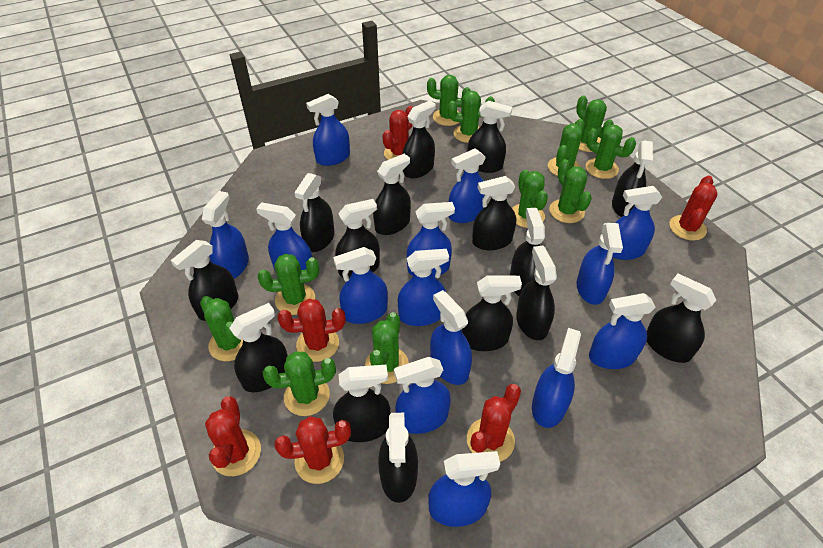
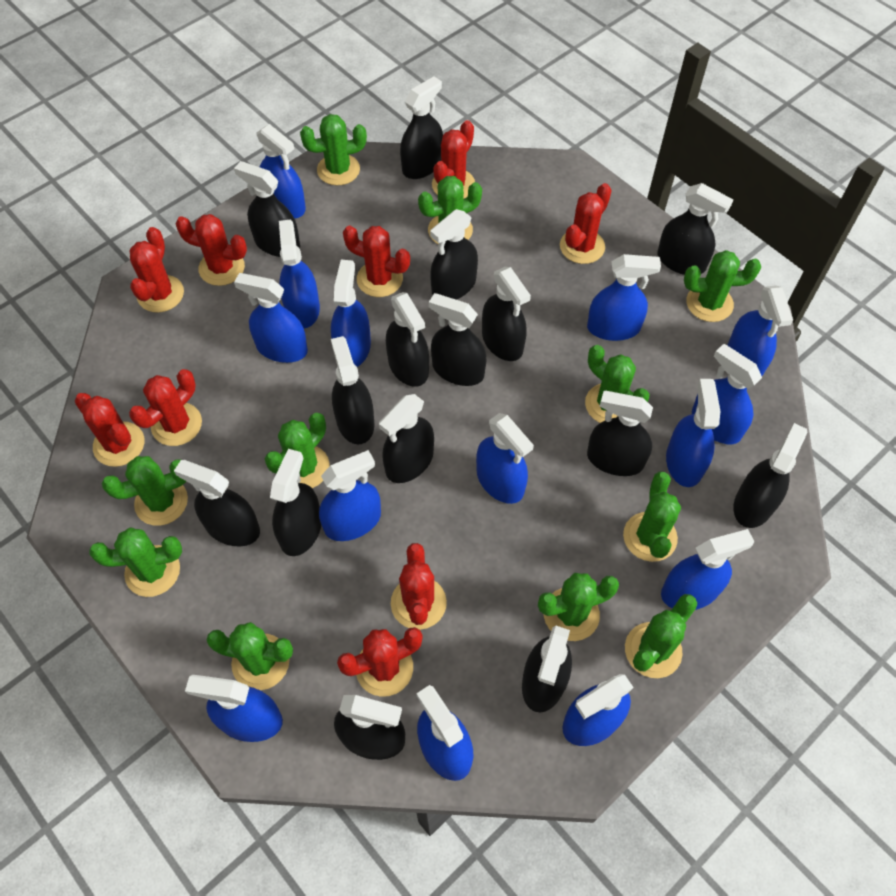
red cactus: [205,396,261,476] [274,416,351,484] [277,299,346,362] [382,106,413,160] [467,384,521,462] [669,176,717,241] = 6 -> [75,393,145,467] [129,227,184,312] [129,369,202,446] [176,214,247,286] [337,627,423,697] [343,226,410,297] [391,543,447,630] [432,120,475,199] [560,183,612,264] = 9

